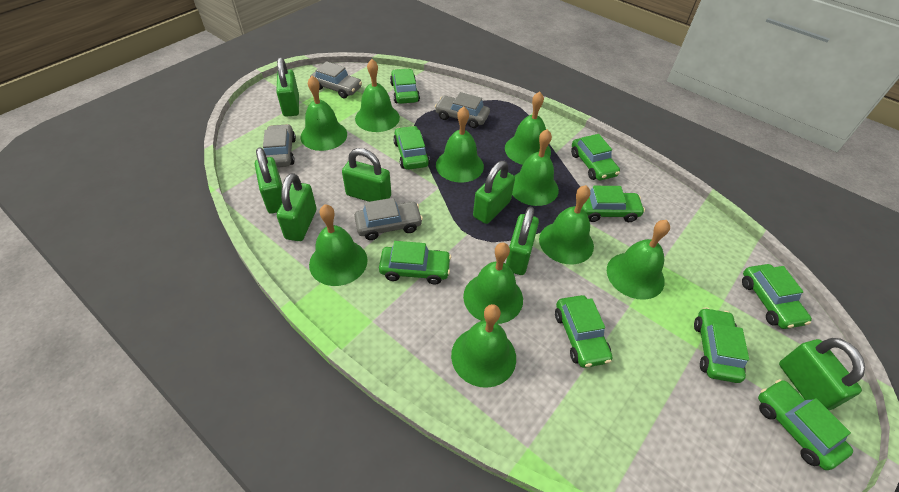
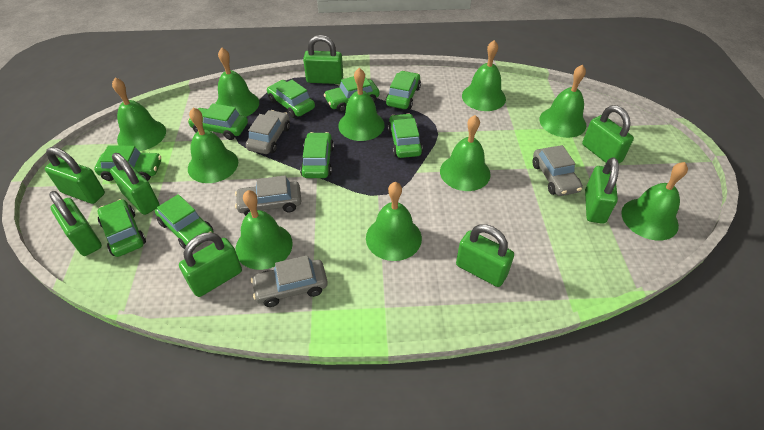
green padlock: [255,147,282,214] [276,57,299,117] [277,173,316,241] [342,148,391,202] [473,161,515,224] [506,207,539,275] [779,338,865,410] = 7 -> [45,147,105,204] [49,191,102,256] [110,153,159,215] [179,232,242,297] [303,35,343,84] [456,224,514,287] [582,105,634,163] [585,157,619,224] = 8

